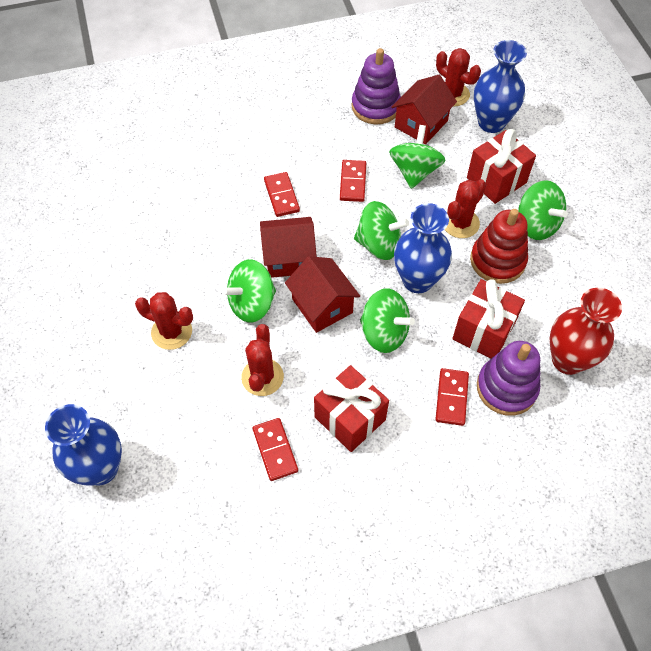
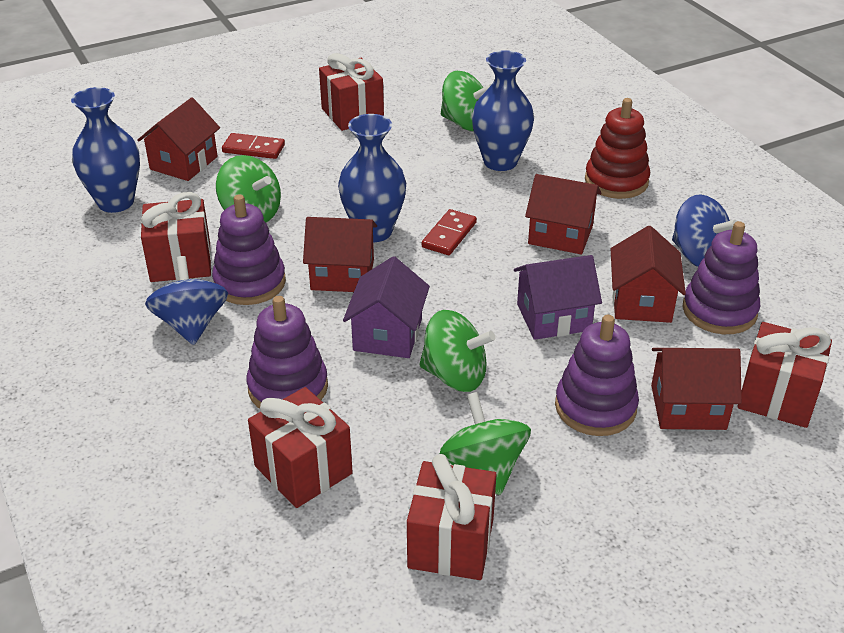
blue spinning top: none = 0 -> [145,256,228,345] [672,194,737,267] = 2
green spinning top: [222,259,276,323] [354,201,409,260] [360,288,415,353] [389,125,446,189] [518,180,568,240] = 5 -> [216,155,281,222] [419,310,495,392] [440,392,531,495] [441,71,492,131] = 4
purple house: none = 0 -> [343,256,430,358] [514,255,602,340] = 2
purple stacking toy: [352,48,401,124] [477,341,540,416] = 2 -> [212,194,286,305] [247,296,328,409] [555,315,639,436] [683,221,760,334] = 4
red cactus: [135,292,193,350] [241,324,284,396] [436,48,481,106] [445,179,486,238] = 4 -> none = 0
red domino: [252,418,298,481] [264,172,300,217] [340,160,366,202] [435,368,469,426] = 4 -> [222,133,285,159] [422,209,477,255] = 2
red gift: [314,365,389,452] [452,279,525,358] [467,129,536,204] = 3 -> [141,192,211,282] [248,387,353,508] [319,53,384,131] [407,454,496,580] [737,322,832,428] = 5
red house: [260,217,317,278] [285,256,360,333] [391,75,457,144] = 3 -> [137,97,220,181] [303,217,377,292] [525,174,601,254] [611,226,686,323] [651,348,742,430] = 5
red vase: [550,288,622,375] = 1 -> none = 0

